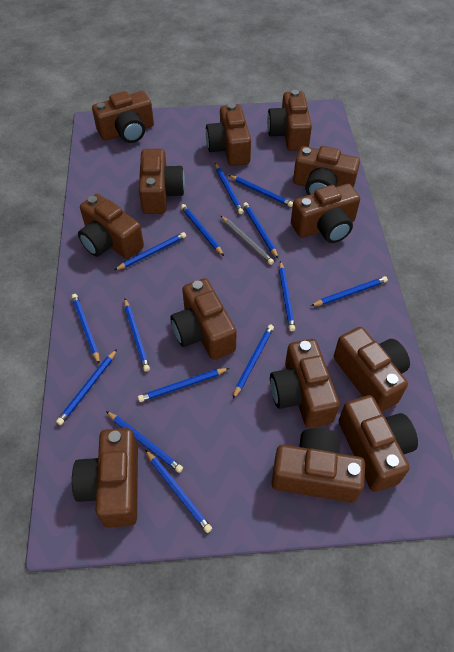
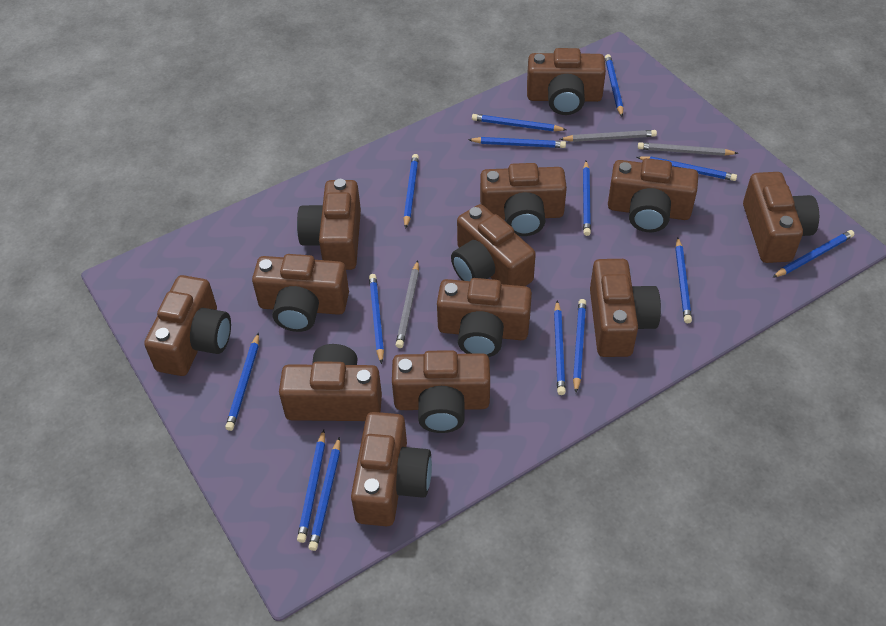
grey pencil: [221,216,274,265] = 1 -> [396,260,419,348] [560,130,657,142] [638,142,738,156] = 3

